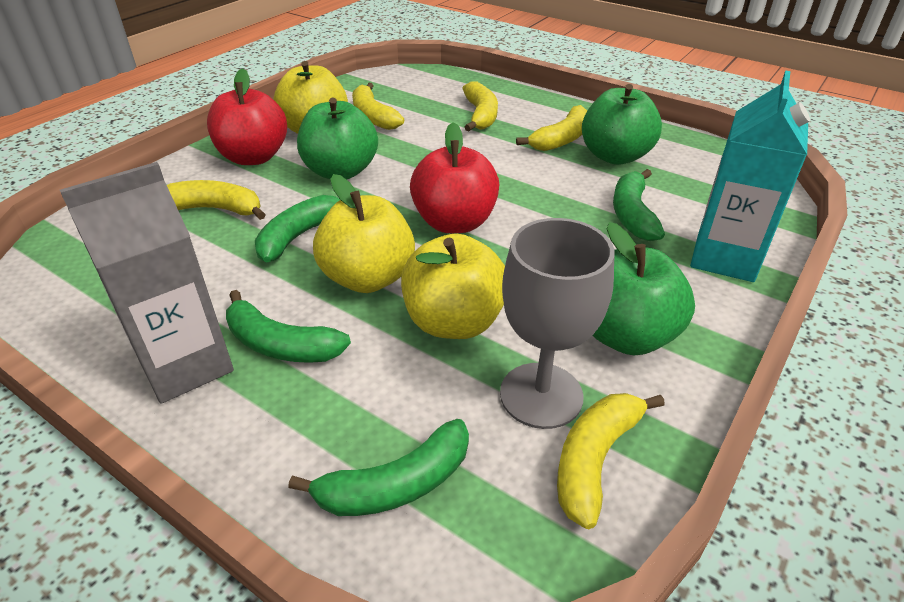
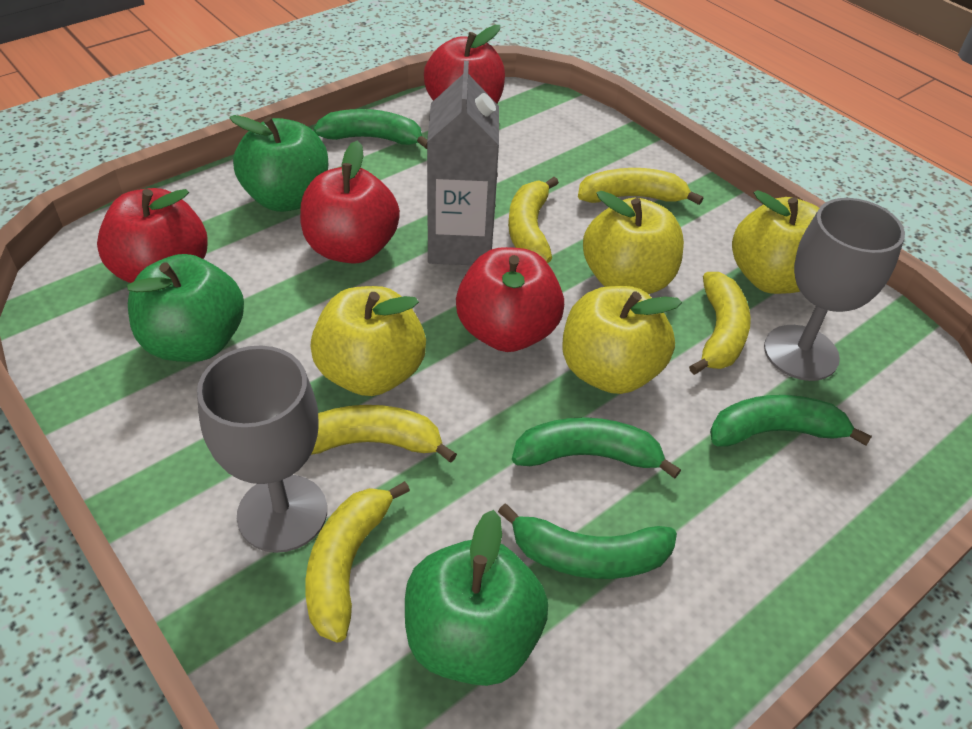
grey goblet: [500,218,614,429] = 1 -> [197,345,327,553] [764,198,905,381] = 2
red apple: [207,68,287,165] [410,122,499,233] = 2 -> [97,188,208,283] [300,140,400,264] [424,25,505,104] [456,247,564,352] = 4
turquoise carton: [690,71,810,282] = 1 -> none = 0
yellow apple: [274,61,348,134] [313,174,415,293] [401,234,505,339] = 3 -> [310,286,426,396] [562,286,682,394] [583,191,684,294] [732,190,819,294] = 4

